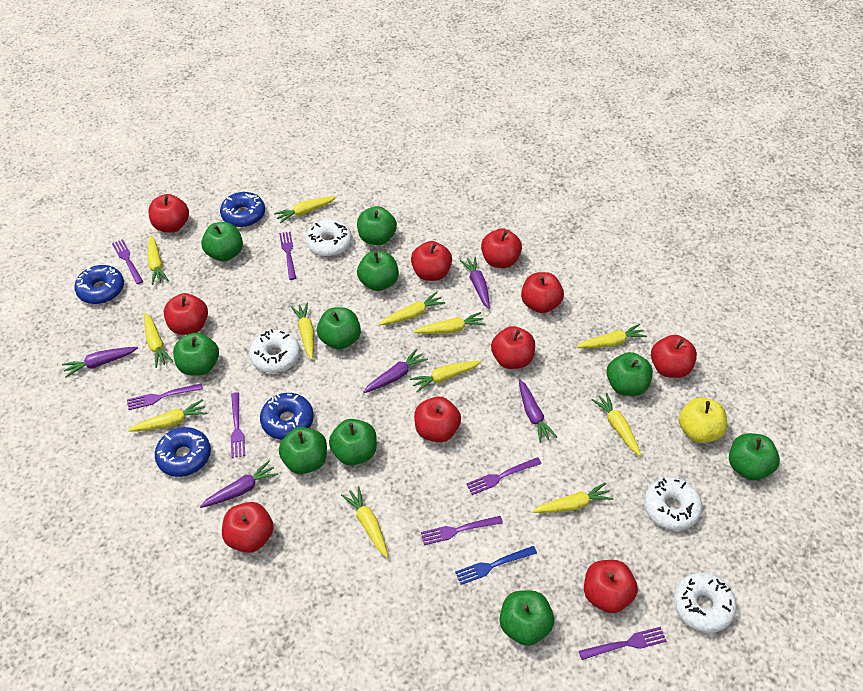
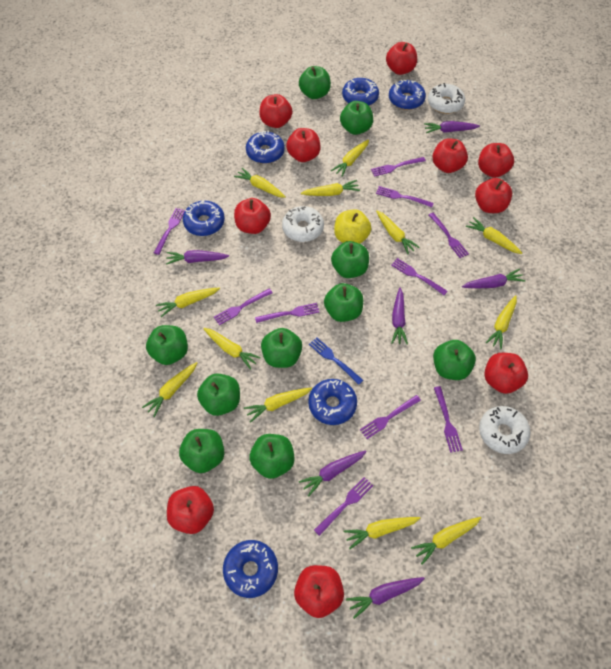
blue donut: [74,265,124,304] [155,427,211,477] [220,192,265,227] [260,393,314,440] = 4 -> [183,200,225,236] [223,540,278,598] [246,131,285,164] [308,379,357,425] [342,78,379,106] [389,80,426,110] = 6
purple carrot: [62,347,138,377] [200,461,278,508] [363,348,428,393] [460,257,490,309] [519,379,557,443] = 5 -> [166,250,229,265] [299,450,367,497] [346,577,425,619] [391,288,408,345] [424,121,480,133] [462,269,525,288] = 6
purple fork: [112,239,143,284] [127,383,203,410] [231,392,245,458] [279,231,296,280] [421,516,503,545] [466,457,542,495] [579,627,667,660] = 7 -> [154,208,185,255] [214,288,273,325] [255,303,319,323] [314,477,373,536] [360,395,421,439] [371,157,426,177] [376,186,434,207] [391,258,448,295] [429,213,469,258] [434,386,463,453] = 10
white donut: [249,329,300,373] [306,220,352,256] [644,477,702,531] [674,573,736,633] = 4 -> [282,206,324,242] [428,83,465,114] [479,406,530,454] = 3

